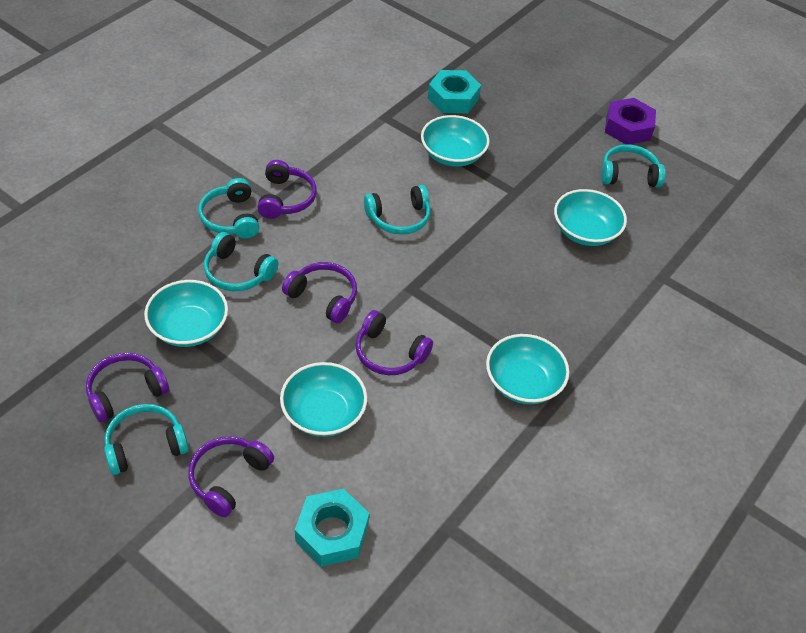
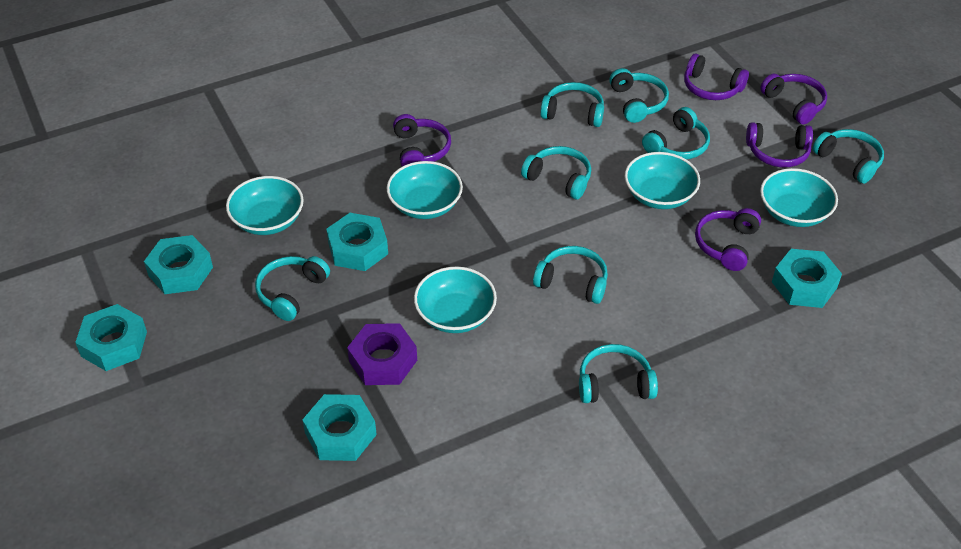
turquoise headphones: [104,404,189,475] [198,178,259,239] [204,232,278,291] [364,185,431,235] [601,144,665,187] = 5 -> [255,256,330,321] [521,146,591,199] [533,246,608,304] [540,82,604,127] [579,344,658,403] [609,68,669,123] [642,107,710,159] [813,129,884,184] = 8
turquoise nut: [295,489,369,567] [428,70,481,113] = 2 -> [75,304,147,371] [144,235,213,294] [302,394,377,461] [326,213,388,271] [772,249,842,308] = 5

